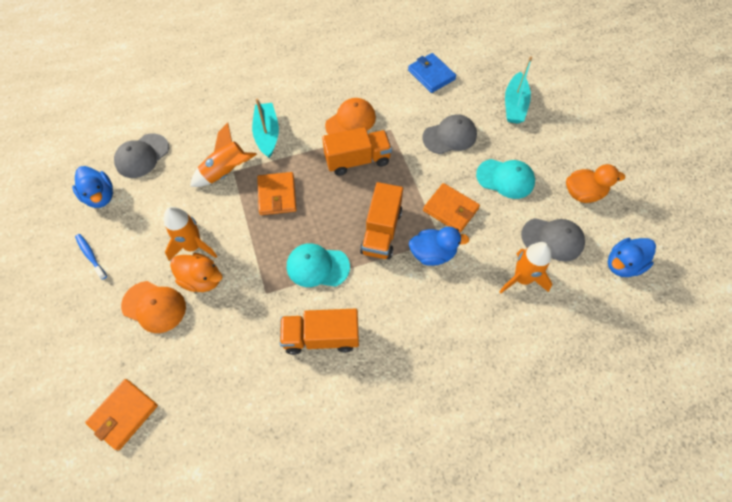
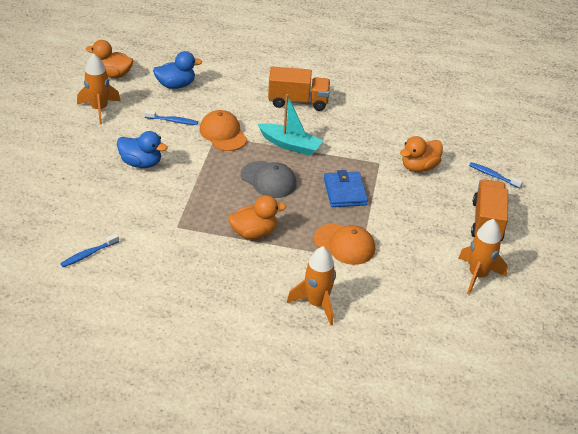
blue duck: [72,166,113,208] [409,227,469,266] [608,238,656,277] = 3 -> [117,131,168,168] [153,51,202,89] = 2
blue toothbrush: [75,234,107,280] = 1 -> [60,234,119,267] [144,110,198,125] [469,162,523,189] = 3
grey cap: [114,134,169,178] [422,114,477,154] [521,218,585,261] = 3 -> [241,161,297,198] = 1
orange duck: [170,253,223,292] [566,164,625,203] = 2 -> [86,40,134,78] [228,195,286,239] [400,136,443,172] = 3
orange truck: [280,309,359,355] [322,127,392,176] [360,182,403,260] = 3 -> [268,67,330,111] [471,179,508,241] = 2
orange wallet: [85,379,158,451] [257,172,297,215] [423,183,480,233] = 3 -> none = 0
turquoise boat: [252,99,279,158] [505,56,532,124] = 2 -> [258,94,323,156] = 1
turquoise cap: [287,243,350,287] [476,159,535,199] = 2 -> none = 0

